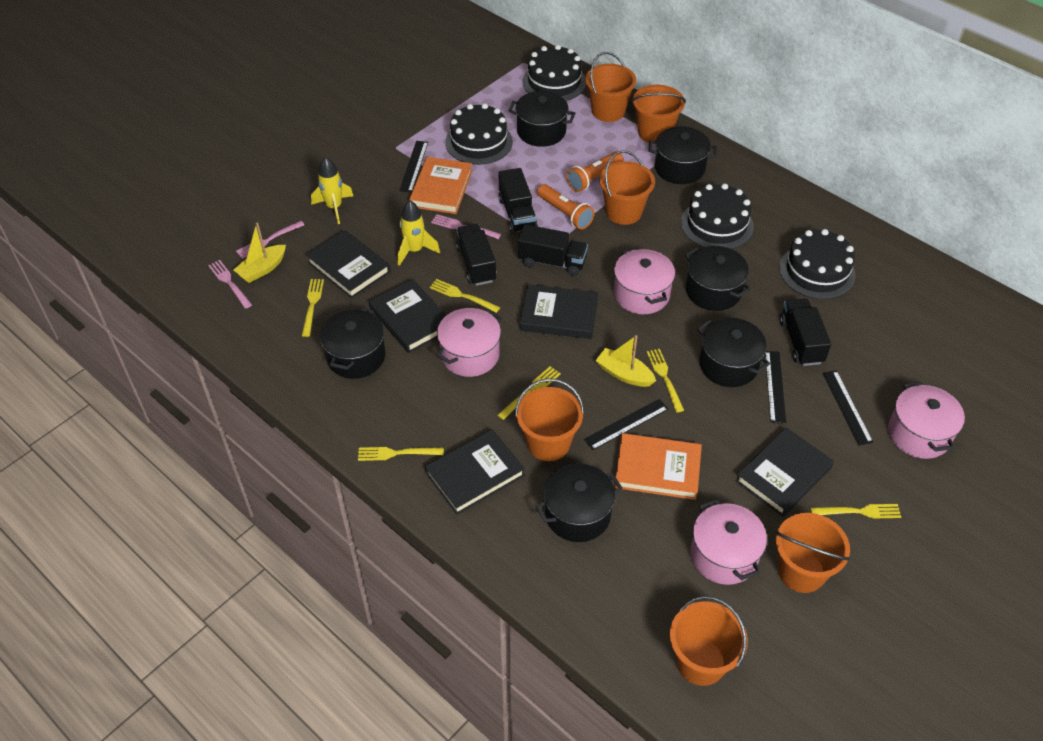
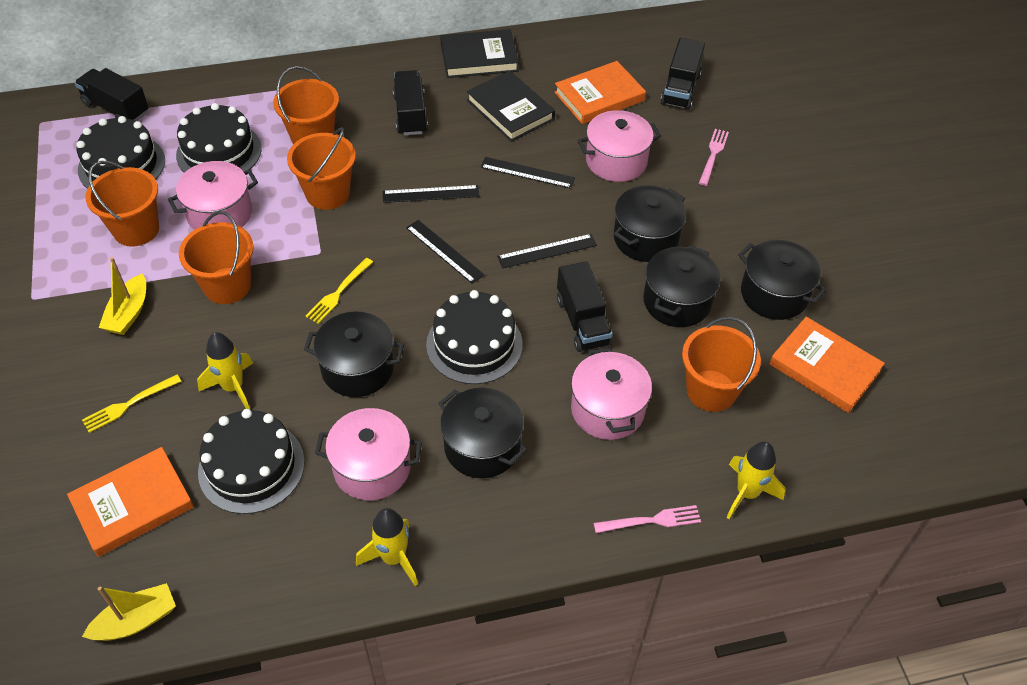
black book: [306,230,390,298] [369,279,446,353] [425,429,525,515] [520,285,598,339] [736,427,834,517] = 5 -> [440,29,519,78] [467,71,555,142] = 2
black pot: [320,307,385,379] [508,91,576,147] [535,463,622,542] [648,126,717,184] [685,246,751,311] [697,318,770,387] = 6 -> [304,311,404,397] [438,388,527,478] [614,185,686,262] [643,245,721,327] [738,240,827,320] = 5
orange book: [409,157,472,214] [615,433,702,500] = 2 -> [67,447,194,557] [554,61,646,124] [769,317,885,413] = 3
orange bucket: [515,378,584,461] [585,52,636,122] [599,150,655,225] [632,85,686,144] [670,596,748,686] [775,513,850,593] = 6 -> [86,161,159,247] [179,211,254,304] [273,66,339,144] [287,127,356,210] [682,317,761,412] = 5
orange flashlight: [537,184,595,230] [566,151,623,192] = 2 -> none = 0
pink fork: [208,260,252,309] [236,221,304,259] [431,214,501,239] = 3 -> [594,505,701,533] [699,129,729,186] = 2
yellow fork: [302,279,324,337] [358,447,444,461] [430,279,500,313] [498,366,561,420] [647,349,684,413] [811,504,901,519] = 6 -> [82,375,181,433] [306,258,373,324] = 2
yellow rocket: [311,157,353,224] [398,200,440,266] = 2 -> [197,332,253,410] [356,508,418,586] [726,442,785,519] = 3

